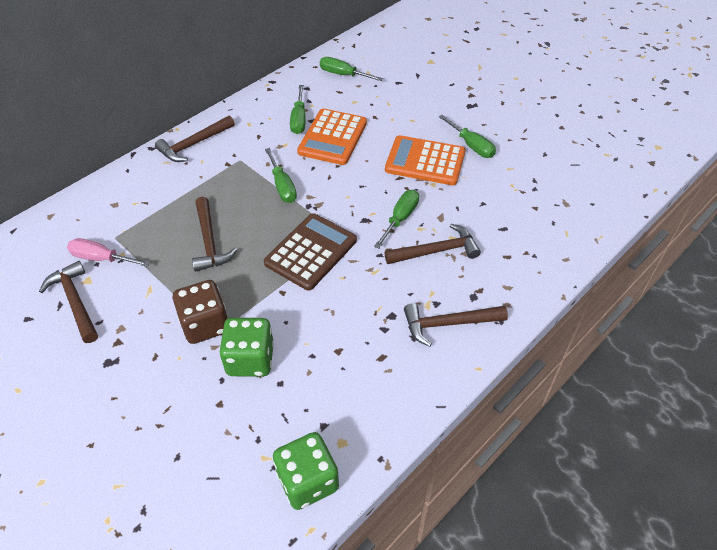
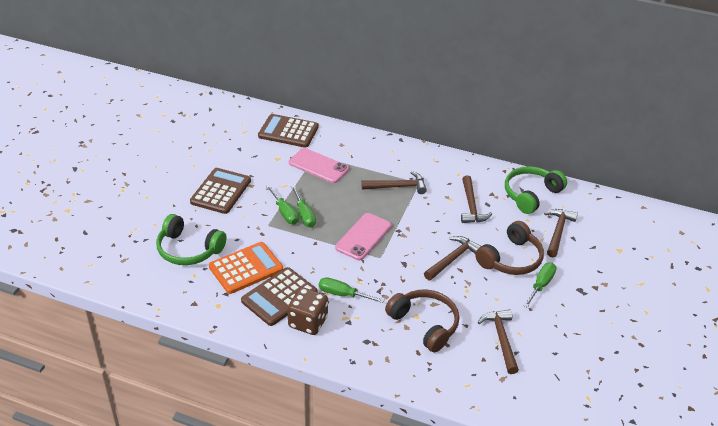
brown calculator: [264,213,357,291] = 1 -> [190,168,251,214] [241,267,318,326] [258,114,319,148] = 3
brown headphones: none = 0 -> [385,289,459,352] [475,221,544,275] = 2
green dice: [219,318,274,377] [273,432,339,510] = 2 -> none = 0
green headphones: none = 0 -> [156,214,227,265] [505,166,567,214] = 2
green screwdriver: [265,148,297,203] [290,85,306,134] [320,57,383,81] [374,190,419,248] [439,115,496,158] = 5 -> [266,185,299,224] [291,185,316,228] [319,277,384,303] [523,263,556,308] = 4
orange calculator: [297,109,367,165] [385,135,465,185] = 2 -> [209,242,283,294] = 1
pink phone: none = 0 -> [289,148,349,183] [335,213,391,260] = 2
pink screwdriver: [67,238,150,267] = 1 -> none = 0

